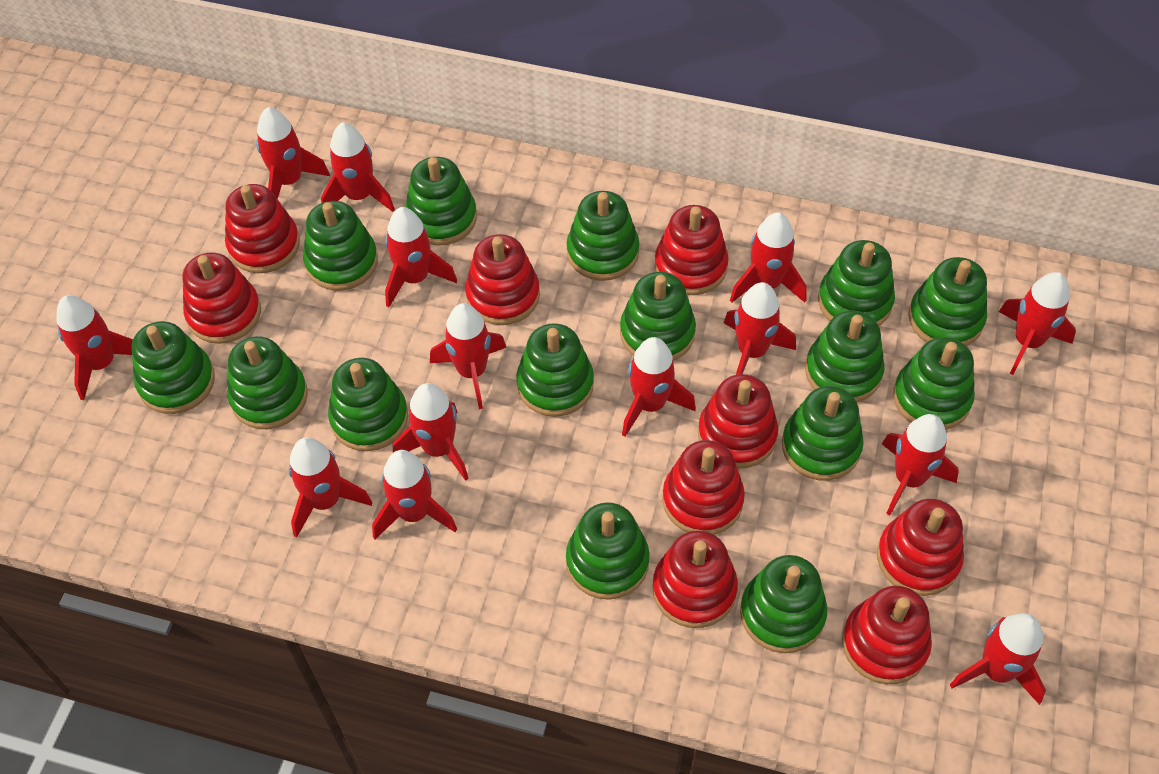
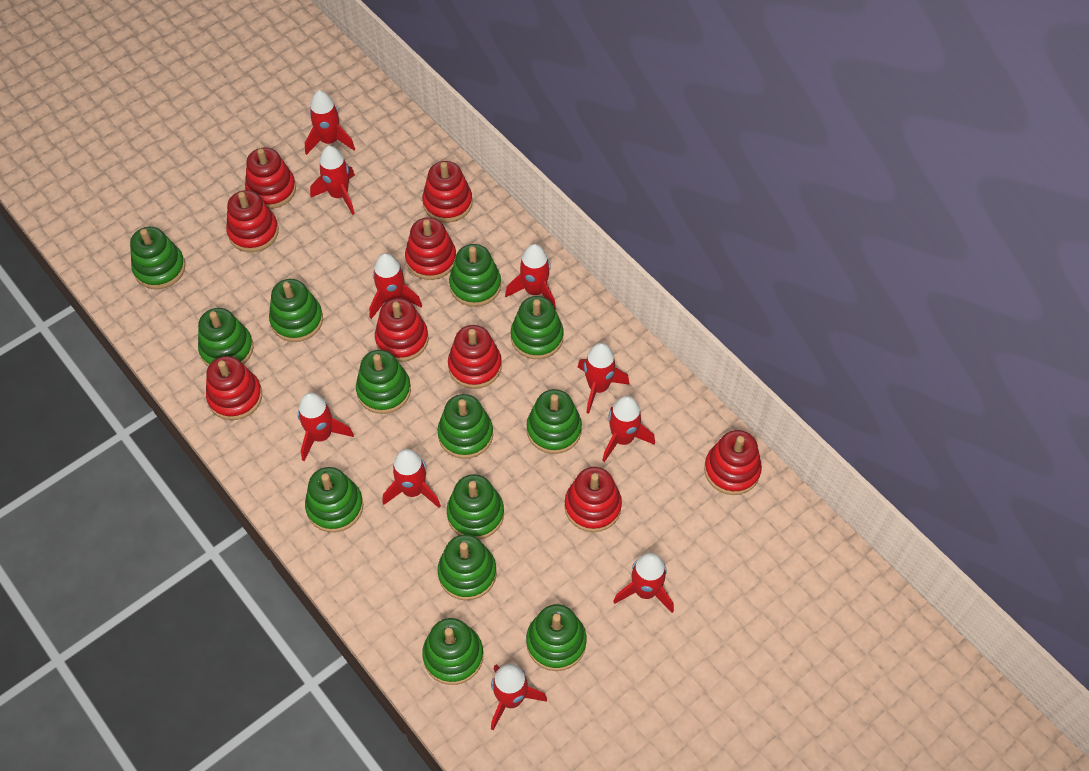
green stacking toy: [131,321,215,414] [227,336,308,429] [303,201,378,291] [328,358,408,451] [405,157,477,246] [516,323,594,417] [566,502,650,600] [567,191,639,281] [620,272,696,361] [740,555,827,653] [782,386,864,481] [805,311,885,402] [818,240,895,326] [893,337,975,430] [908,257,987,346] = 15 -> [130,227,185,289] [198,308,253,367] [269,279,323,342] [305,467,363,532] [356,350,411,414] [422,618,483,685] [437,394,493,459] [438,534,497,601] [447,474,504,540] [449,244,501,307] [511,296,564,359] [526,604,587,671] [527,389,582,454] = 13
red rocket: [56,295,133,400] [256,107,330,199] [289,437,372,538] [321,122,395,212] [372,450,457,539] [385,207,457,307] [393,383,469,481] [430,303,506,409] [622,337,696,437] [724,282,796,375] [730,212,807,303] [882,414,959,515] [950,613,1046,705] [999,272,1076,375] = 14 -> [298,393,354,461] [305,90,355,155] [310,146,355,215] [369,253,422,319] [382,449,441,508] [491,664,547,730] [505,244,556,310] [578,343,630,414] [602,396,655,462] [613,553,674,613] = 10

